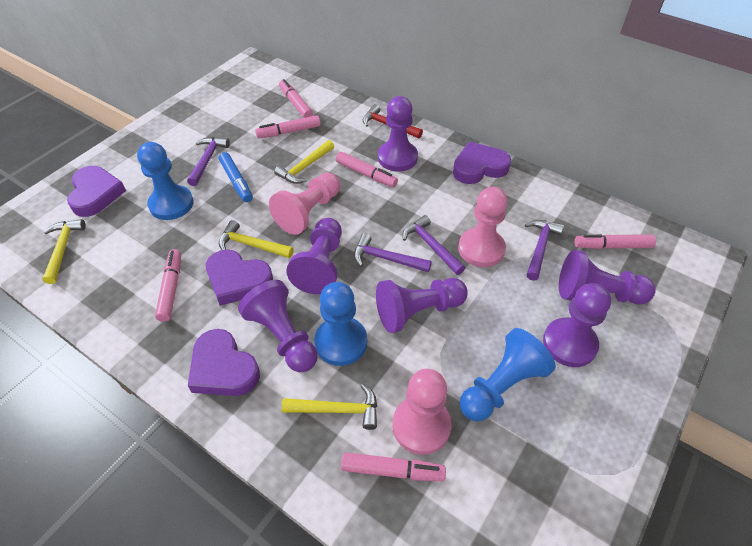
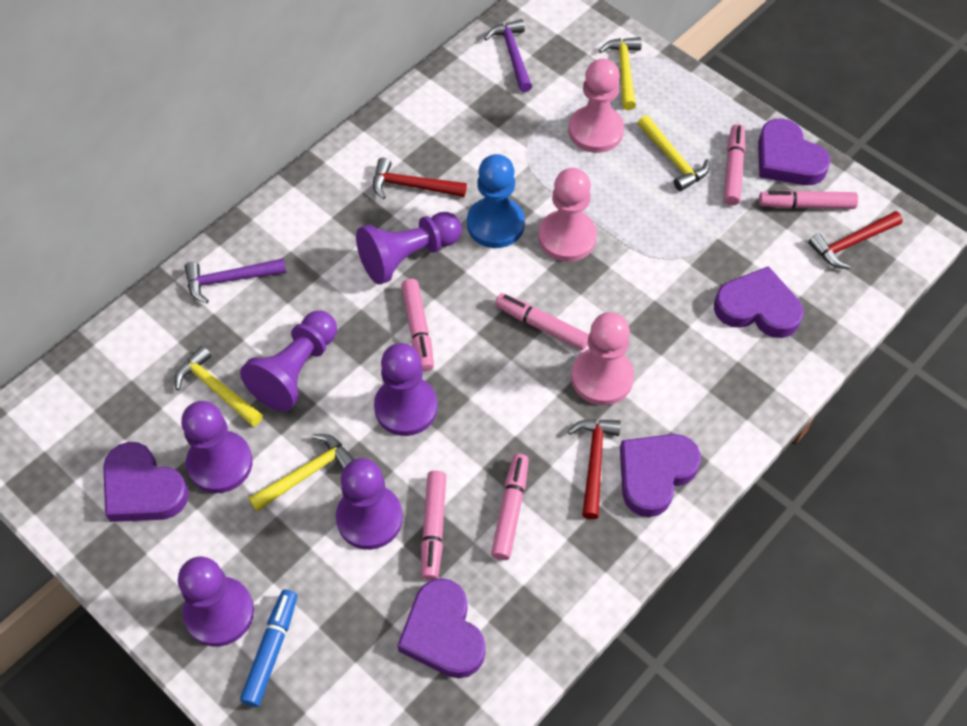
blue pawn: [137,142,194,220] [314,282,367,366] [460,328,556,421] = 3 -> [467,154,525,248] = 1
purple hammer: [187,137,230,186] [354,233,432,272] [403,215,465,275] [525,220,564,281] = 4 -> [185,258,286,303] [484,19,532,92] = 2
purple heart: [67,166,126,217] [188,329,260,396] [206,249,273,306] [453,142,511,184] = 4 -> [103,442,189,522] [397,578,486,678] [620,434,701,517] [714,266,803,338] [758,118,831,185] = 5
red hammer: [363,104,423,138] = 1 -> [373,158,467,199] [568,419,621,519] [808,211,903,269] = 3

